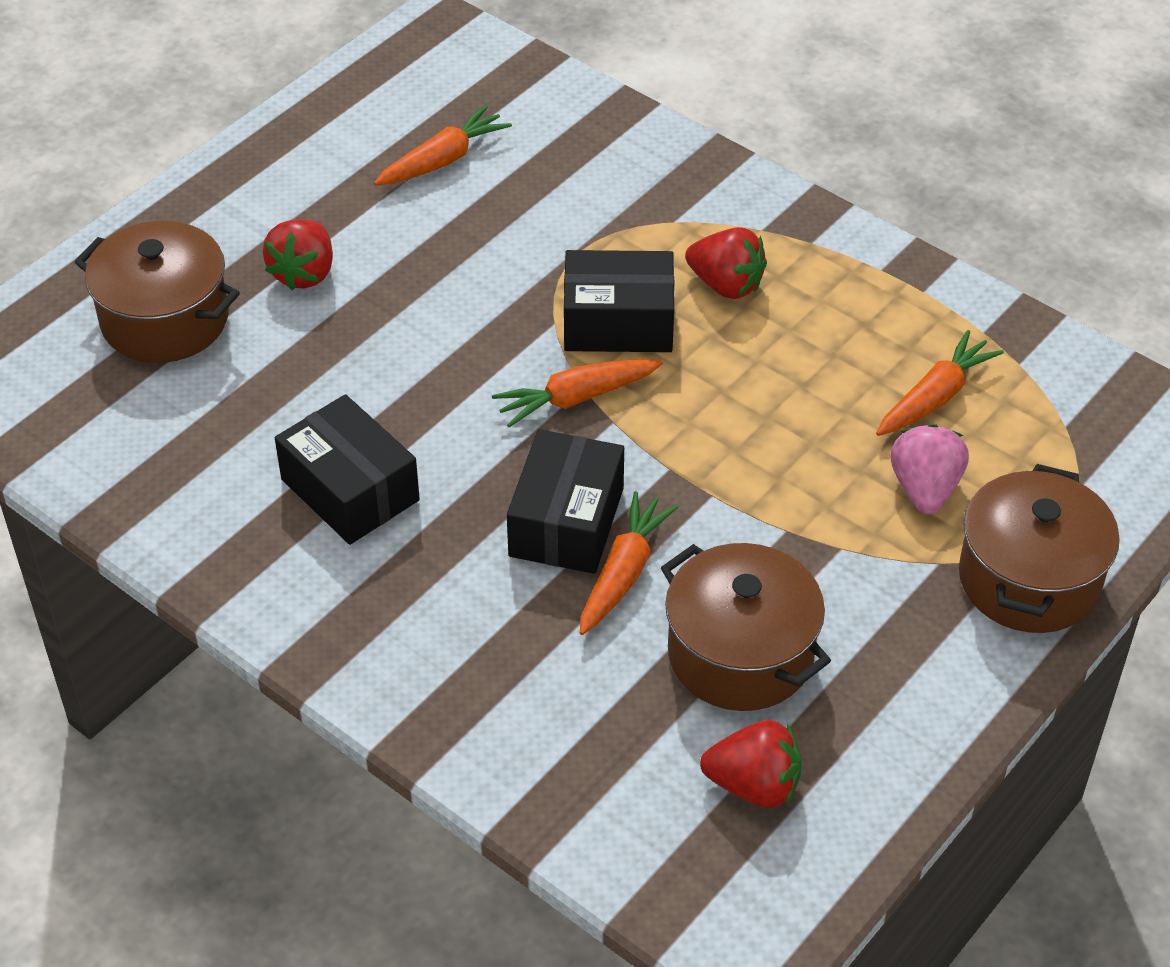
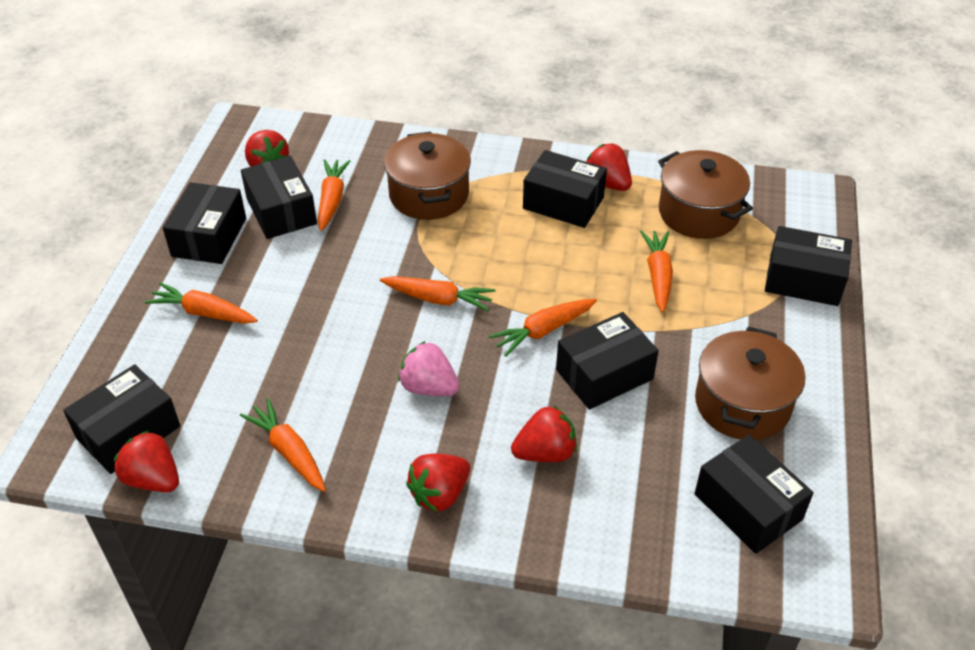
black box: [275,394,420,545] [507,429,624,574] [564,250,674,352] = 3 -> [63,364,180,474] [163,182,246,264] [241,156,317,239] [523,150,607,228] [556,312,659,410] [694,435,814,554] [765,226,852,306] = 7
orange carrot: [374,105,512,186] [492,359,663,427] [580,491,679,635] [876,330,1004,436] = 4 -> [145,282,258,324] [240,398,326,492] [317,159,350,231] [380,276,495,311] [489,299,597,357] [640,230,673,313] = 6
red strawberry: [263,219,333,290] [685,227,767,299] [700,720,802,808] = 3 -> [114,430,179,492] [245,130,289,166] [406,454,470,512] [511,406,577,462] [586,143,632,191] = 5

